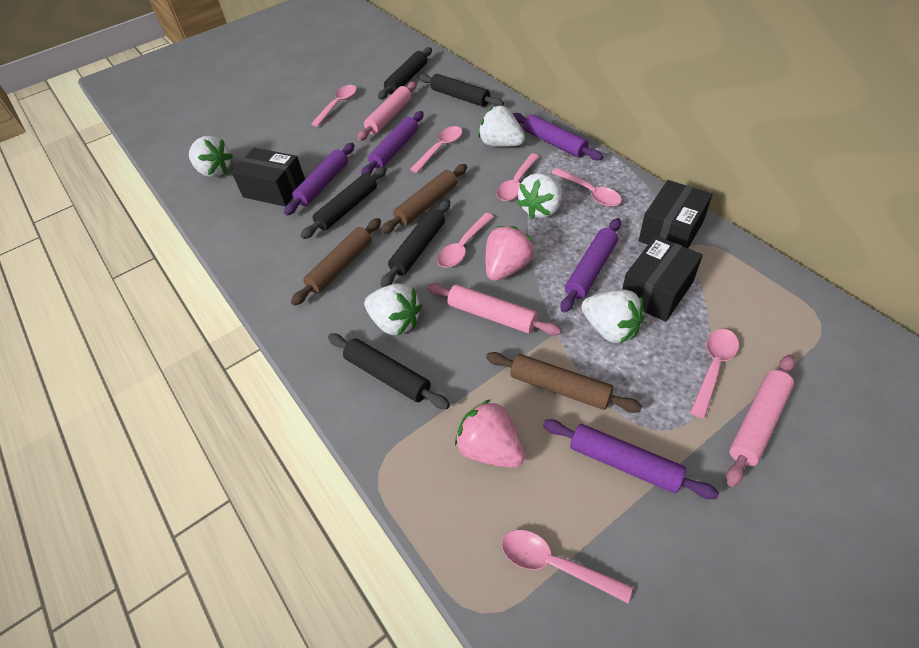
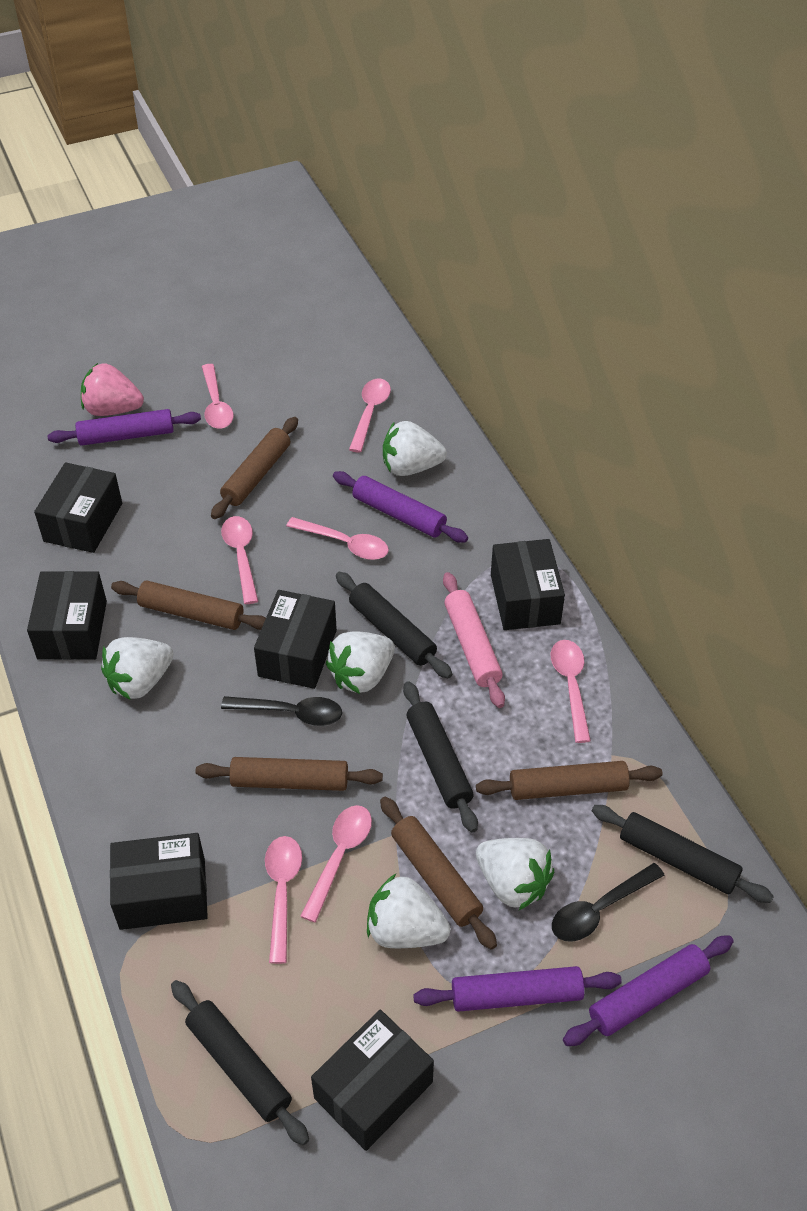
black box: [231,148,305,207] [622,236,703,322] [639,180,713,248] = 3 -> [27,571,107,660] [34,462,122,553] [110,833,208,930] [254,590,337,689] [311,1010,434,1151] [491,539,565,630] = 6
black rolling pin: [300,166,387,239] [328,333,450,409] [378,47,432,100] [381,199,450,288] [419,74,504,107] = 5 -> [171,980,309,1145] [336,572,452,679] [403,681,478,833] [592,805,774,903] = 4
black spoon: none = 0 -> [221,696,342,726] [552,863,664,941] = 2
brown rolling pin: [291,218,381,306] [381,164,467,234] [486,352,642,413] = 3 -> [111,580,266,630] [195,757,383,791] [211,417,298,519] [380,797,497,950] [476,761,662,800] = 5
pink rolling pin: [357,81,417,141] [427,283,562,336] [726,355,795,487] = 3 -> [443,572,505,708] = 1
pink strawberry: [455,399,525,468] [486,226,534,281] = 2 -> [81,363,144,416] = 1
purple rolling pin: [284,143,355,215] [361,111,424,175] [513,113,603,161] [543,419,719,499] [561,218,621,313] = 5 -> [47,409,201,446] [333,471,468,543] [413,966,622,1012] [563,935,734,1046] = 4

